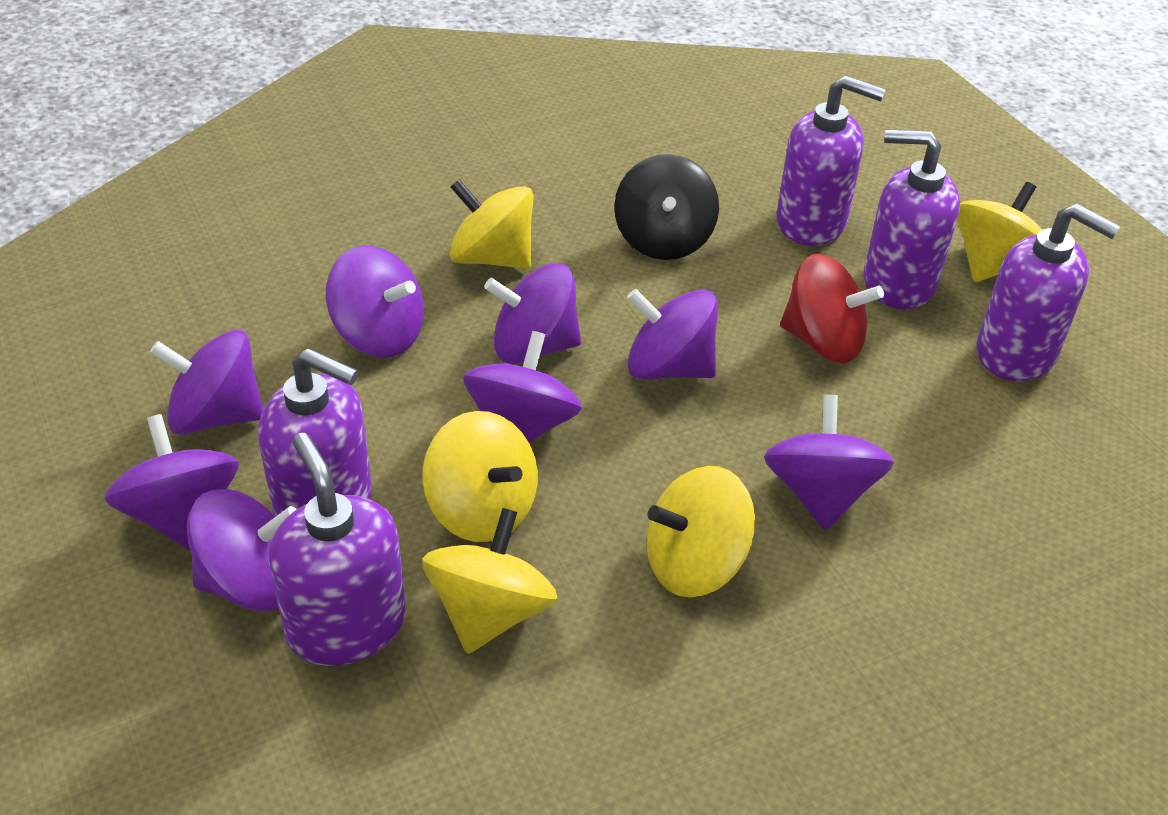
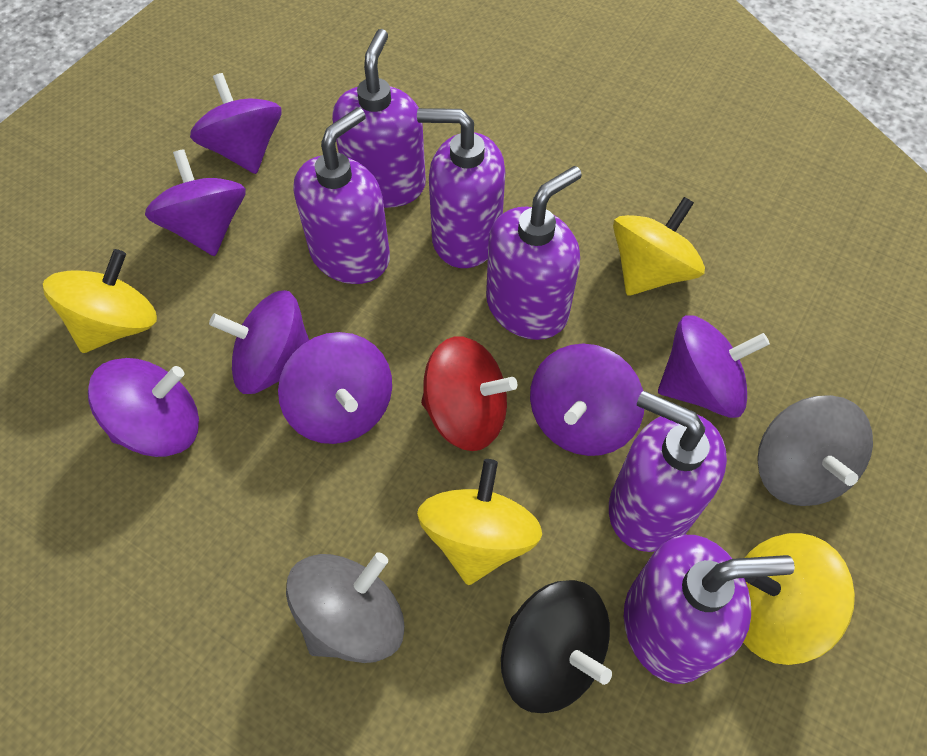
grey spinning top: none = 0 -> [286,552,404,663] [757,395,873,506] = 2
purple soap dispenser: [258,348,372,517] [268,433,406,666] [776,75,886,246] [863,129,960,309] [977,204,1121,381] = 5 -> [294,107,390,284] [332,29,426,208] [417,108,505,268] [486,166,582,340] [609,391,727,552] [624,535,795,684] = 6
purple spinning top: [104,414,239,550] [150,330,264,435] [187,489,297,612] [326,246,424,358] [463,331,582,443] [484,263,581,365] [627,289,718,380] [764,394,894,530] = 8 -> [88,358,199,457] [145,149,246,256] [190,73,281,174] [209,290,309,394] [278,332,392,444] [530,344,644,456] [658,315,770,418] = 7
yellow spinning top: [422,411,538,542] [422,508,557,654] [450,179,533,269] [647,466,755,598] [957,182,1042,282] = 5 -> [43,249,157,353] [417,459,542,585] [613,197,705,296] [743,533,855,665] = 4

